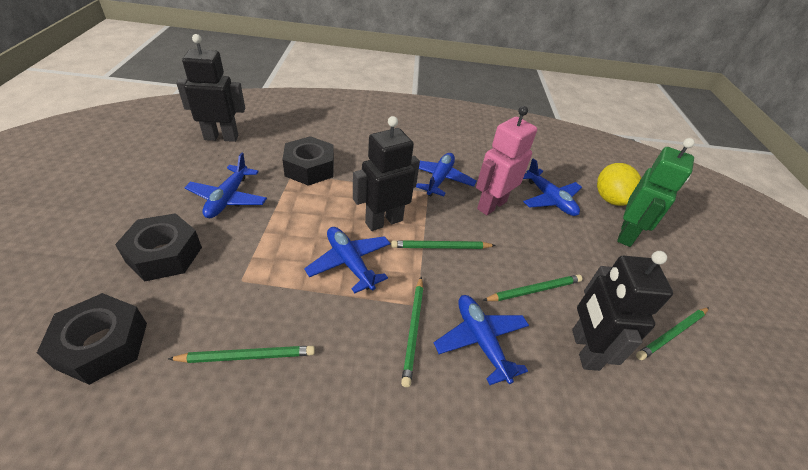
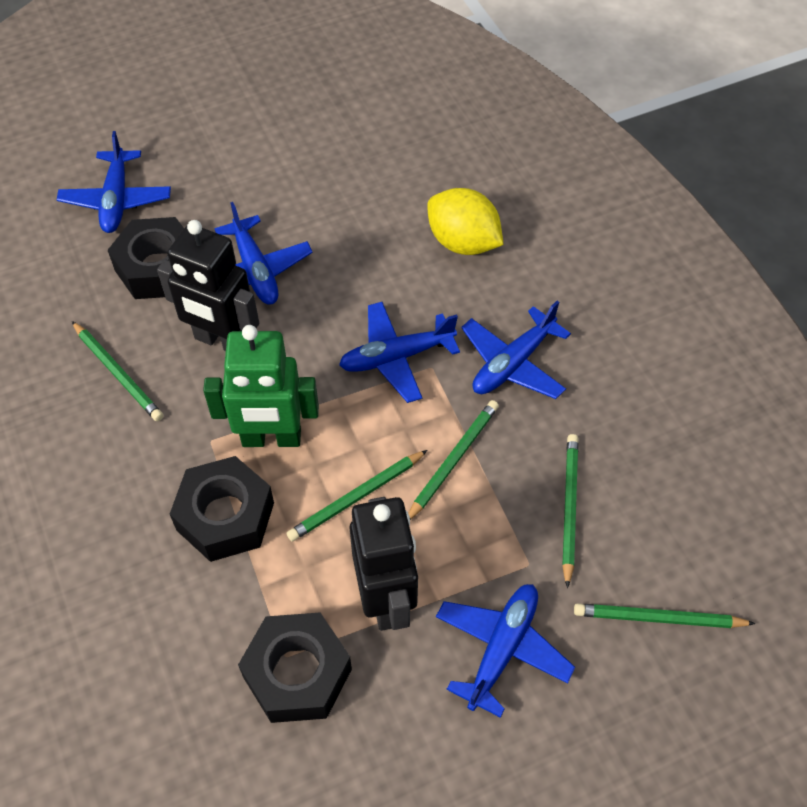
black robot: [176,34,245,142] [353,116,420,231] [572,251,673,371] = 3 -> [157,220,259,351] [349,497,418,631] = 2
pink robot: [476,106,537,215] = 1 -> none = 0

